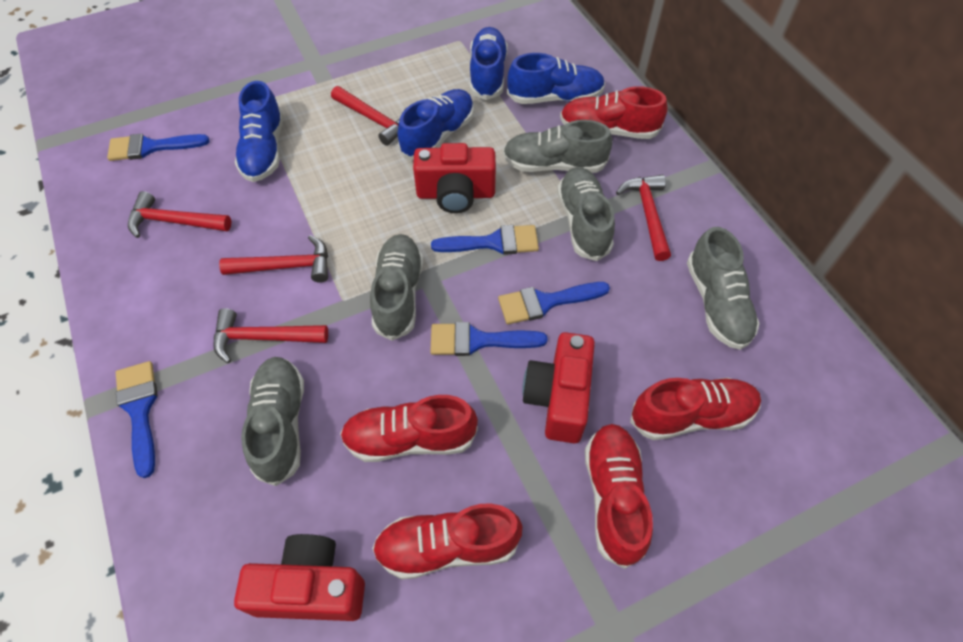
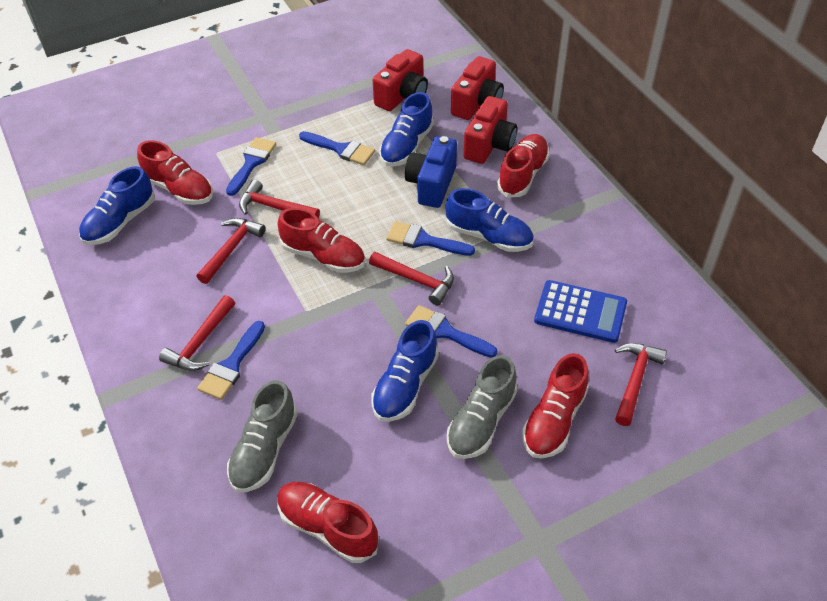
blue calculator: none = 0 -> [534,280,627,343] = 1
blue camera: none = 0 -> [405,136,457,208] = 1
grey shoe: [241,357,304,486] [370,234,424,341] [503,120,612,173] [557,167,615,261] [687,227,760,350] = 5 -> [227,380,298,492] [447,355,518,459] = 2

